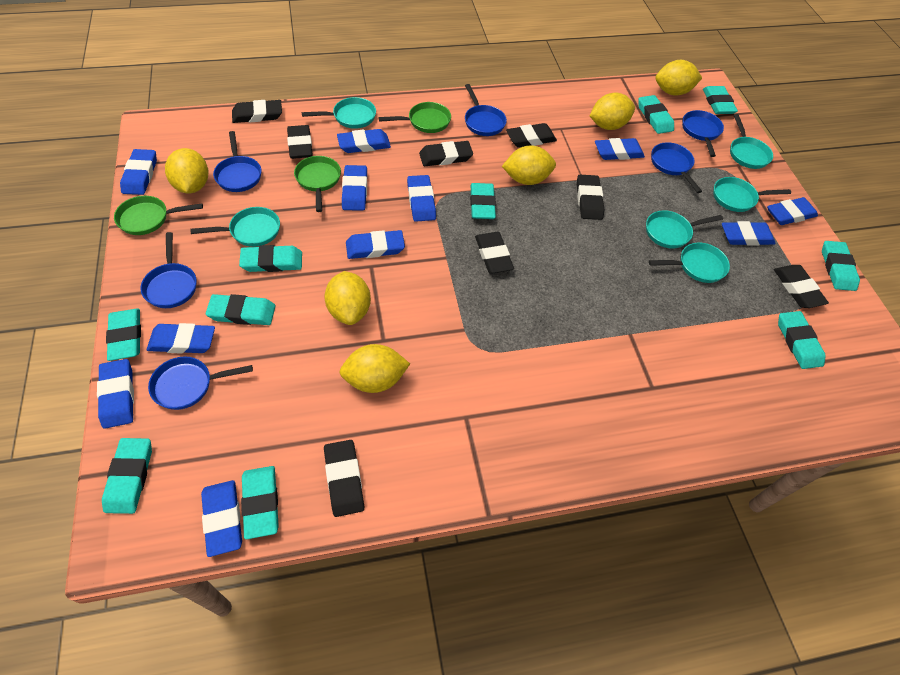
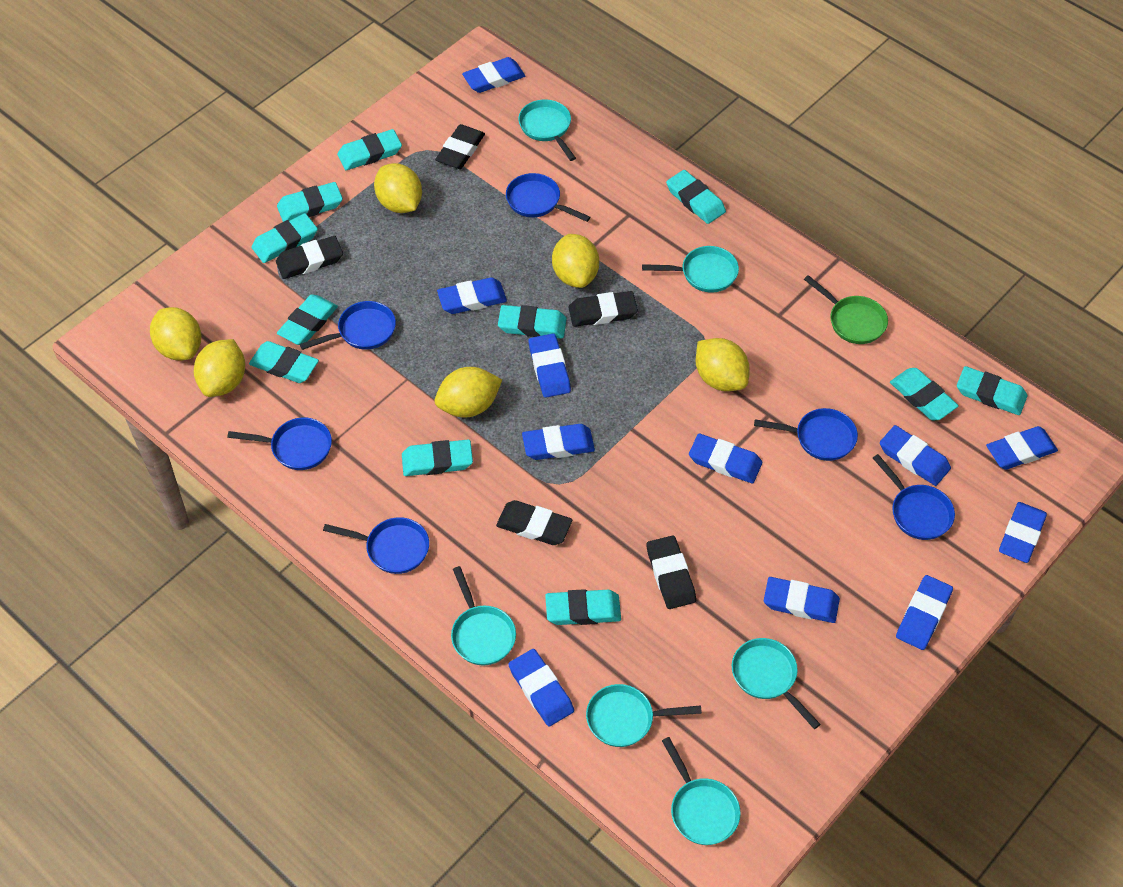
black eraser: [232,100,282,123] [287,125,313,159] [324,440,364,517] [419,141,473,166] [475,232,514,273] [506,123,557,148] [577,175,605,220] [774,265,829,308] = 8 -> [276,236,343,279] [435,124,485,169] [496,500,572,545] [568,291,638,327] [647,535,696,609] = 5
green pan: [114,196,203,235] [294,156,341,212] [378,102,451,133] = 3 -> [804,275,888,344] = 1
turquoise eraser: [102,438,152,514] [106,308,141,361] [206,294,275,325] [239,245,302,272] [241,466,279,539] [470,183,496,219] [638,95,674,134] [703,86,738,114] [778,311,826,369] [822,241,860,291] = 10 -> [249,341,319,383] [251,213,318,263] [277,182,343,222] [277,294,338,345] [337,129,402,170] [402,440,473,476] [498,305,567,339] [545,589,621,625] [666,170,726,224] [890,368,959,420] [957,366,1027,415] = 11

